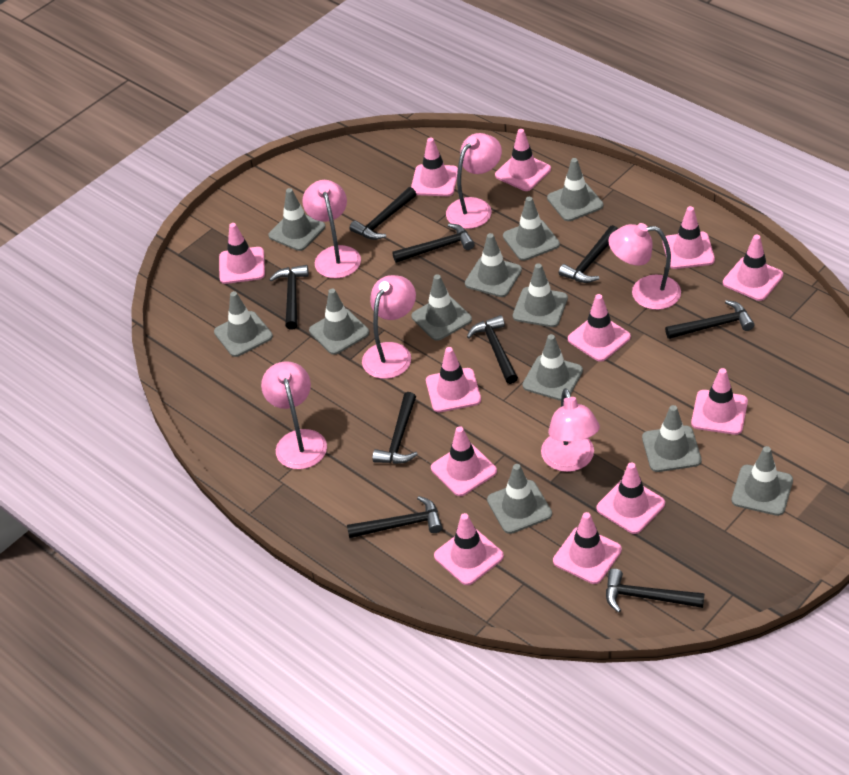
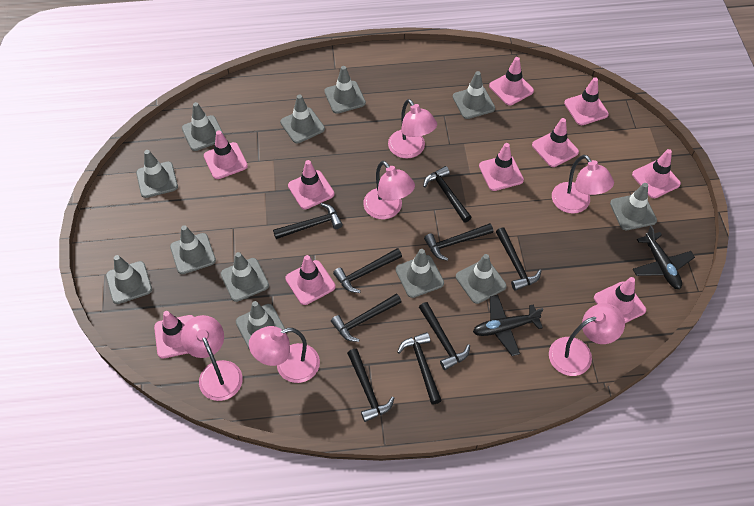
black plane: none = 0 -> [473,295,543,356] [633,226,695,289] = 2
pink traffic cone: [219,223,265,284] [411,138,458,196] [426,347,481,412] [431,426,497,496] [434,513,504,585] [495,129,551,191] [553,512,622,584] [568,294,631,362] [597,463,665,534] [662,206,715,269] [691,368,748,435] [723,235,783,301] = 12 -> [154,311,194,359] [204,131,248,179] [285,255,335,305] [288,160,334,210] [479,143,524,191] [489,57,534,106] [532,118,579,167] [564,77,609,125] [594,277,646,323] [632,149,681,198] = 10

